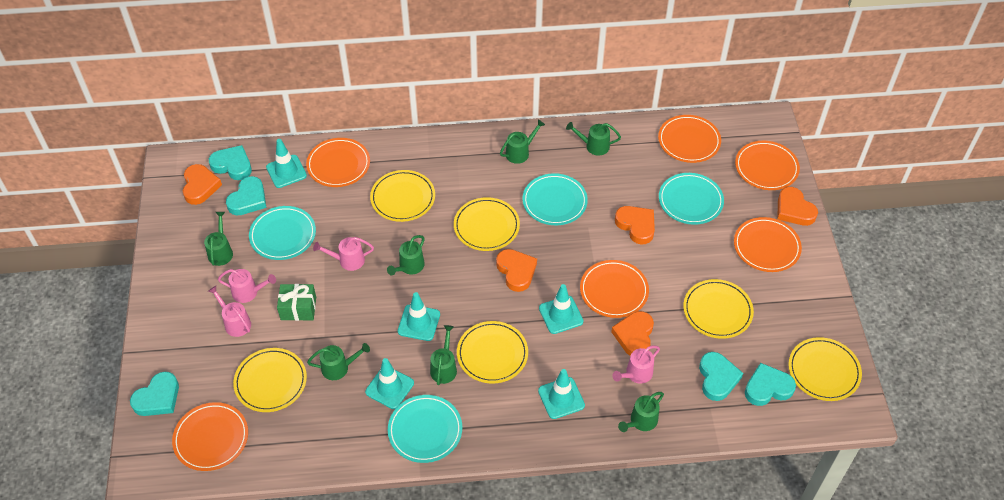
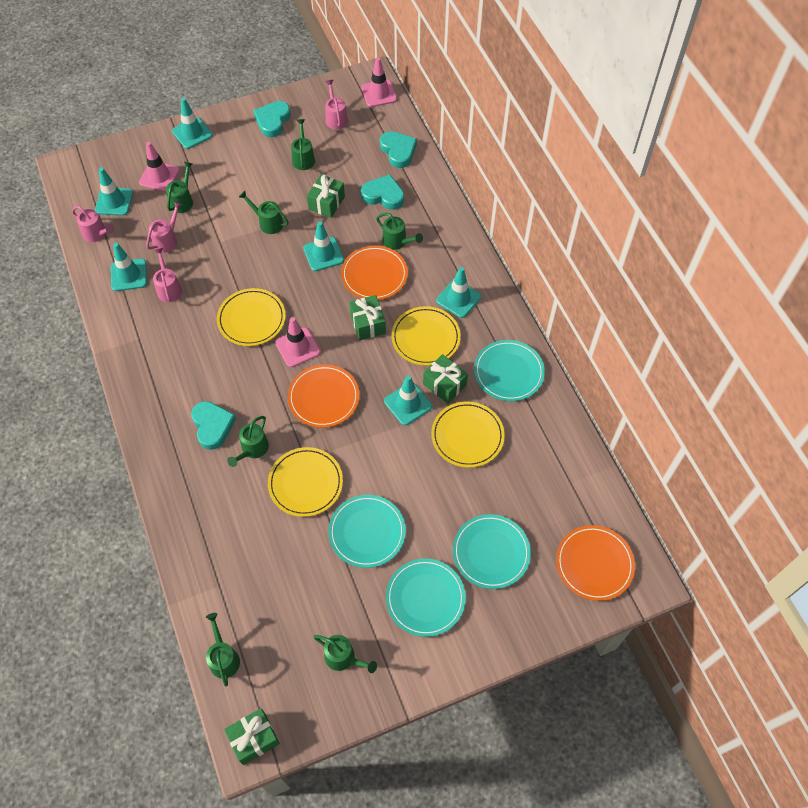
green gift: [277,284,316,321] = 1 -> [224,708,280,765] [307,175,345,218] [349,295,386,340] [423,354,468,404] = 4
orange heart: [183,164,222,205] [496,249,537,292] [611,311,654,356] [615,206,655,244] [777,187,818,226] = 5 -> none = 0
orange plate: [172,402,248,471] [306,138,370,187] [580,260,649,318] [658,115,721,163] [734,217,802,272] [735,141,800,190] = 6 -> [288,364,359,428] [341,245,408,300] [556,525,635,601] = 3
pink traffic cone: none = 0 -> [139,142,180,192] [275,317,320,367] [361,57,397,107] = 3
turquoise heart: [130,372,179,416] [209,145,252,180] [226,176,266,215] [699,352,743,401] [745,363,796,406] = 5 -> [191,401,236,450] [253,101,291,137] [361,175,404,210] [380,131,417,168] = 4
turquoise traffic cone: [266,139,307,188] [365,358,414,409] [398,292,440,341] [538,369,585,419] [539,284,583,334] = 5 -> [95,167,133,216] [111,243,147,291] [172,98,213,149] [303,221,344,271] [384,375,432,426] [436,267,481,318] = 6
yellow plate: [233,348,307,412] [370,170,435,222] [454,197,520,251] [457,321,528,383] [683,279,754,339] [789,337,862,401] = 6 -> [217,288,286,346] [268,447,343,517] [391,306,461,366] [431,402,505,468] = 4

